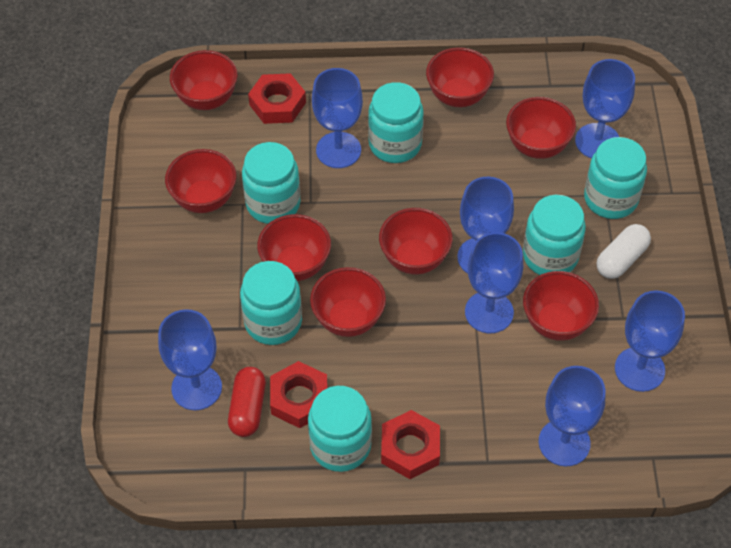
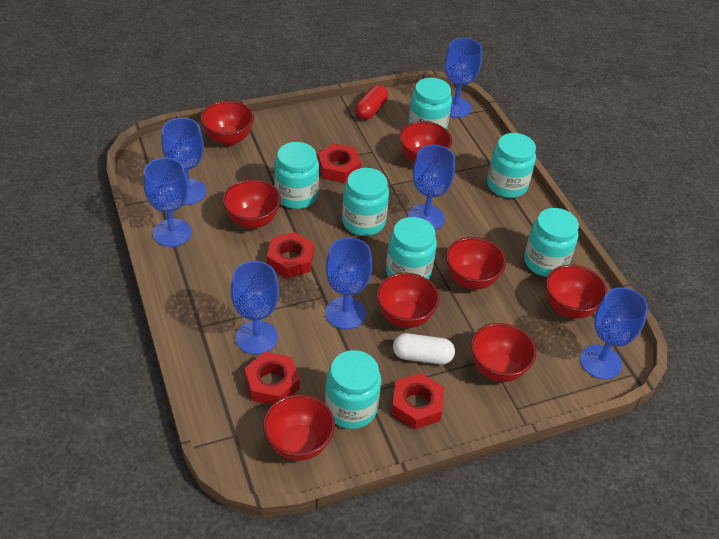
red nut: [248,73,306,124] [270,361,328,428] [381,410,440,479] = 3 -> [244,352,300,405] [267,232,314,278] [317,143,361,183] [391,373,444,430] = 4
turquoise jar: [240,261,302,345] [242,142,300,224] [308,386,372,472] [368,82,424,163] [523,195,586,275] [584,137,647,219] = 6 -> [274,142,319,209] [325,350,381,429] [342,168,389,236] [386,217,437,280] [408,78,452,130] [487,133,536,198] [524,208,579,277] = 7

